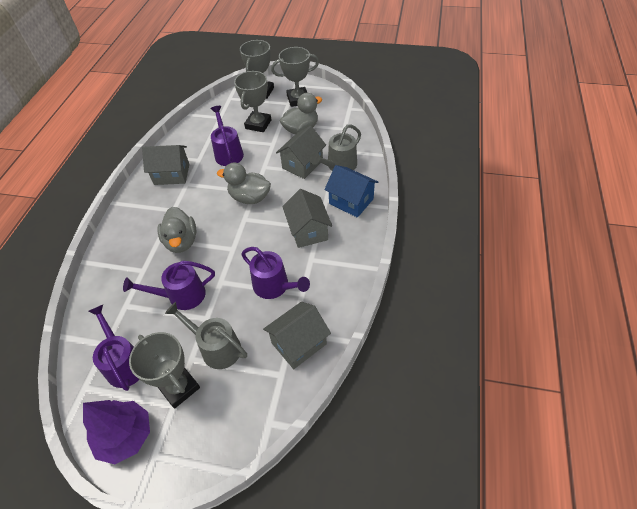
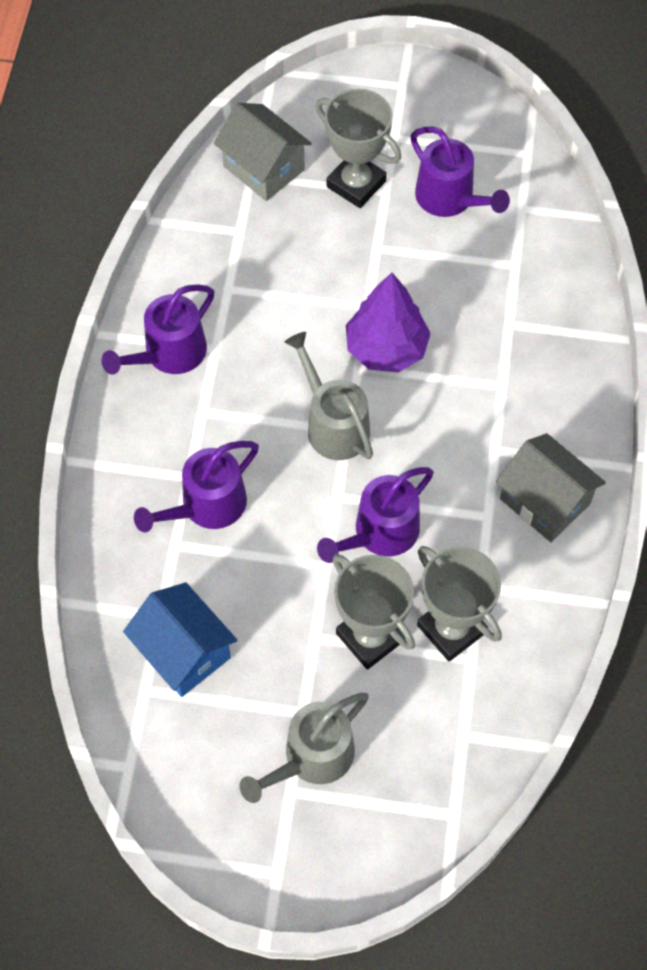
grey duck: [158,207,197,253] [217,162,271,204] [280,93,322,134] = 3 -> none = 0
grey house: [142,145,189,185] [263,302,331,369] [276,126,326,179] [282,189,332,248] = 4 -> [214,103,312,201] [496,433,606,542] = 2
grey trophy: [129,332,200,409] [234,71,271,132] [240,40,274,99] [271,47,319,107] = 4 -> [315,89,401,208] [333,554,415,670] [417,546,502,661] = 3

